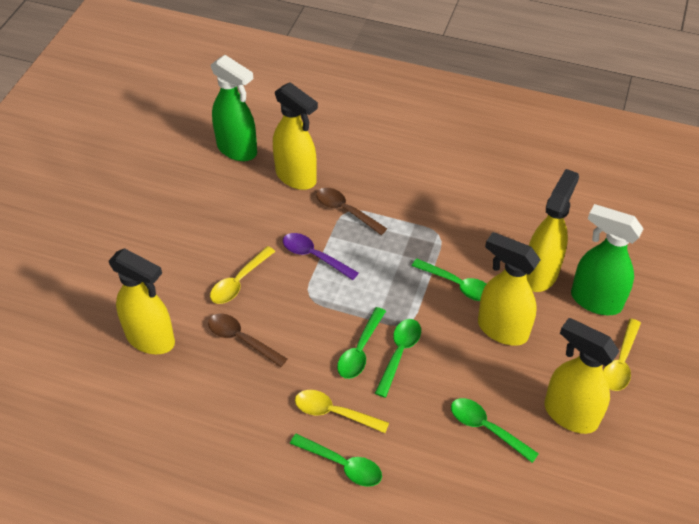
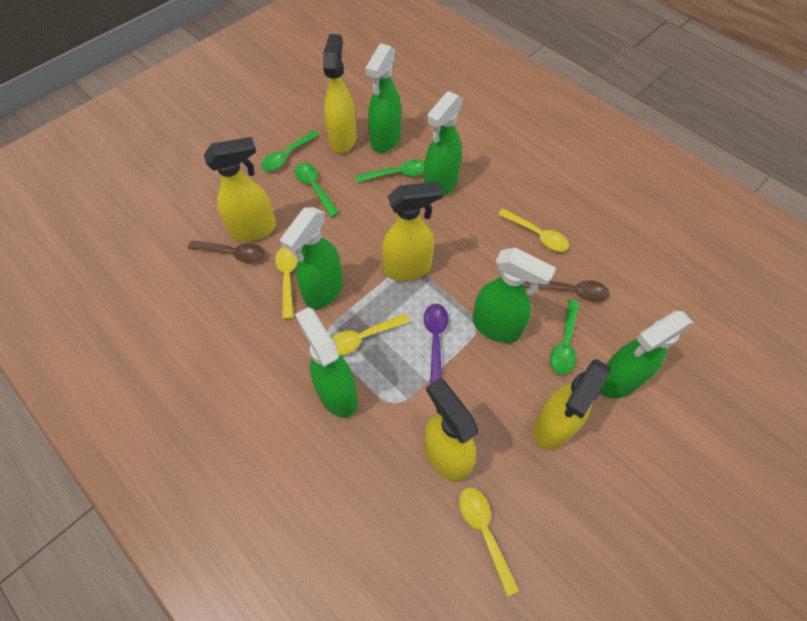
green spoon: [290,434,382,487] [337,307,386,379] [375,319,421,398] [412,259,486,301] [451,398,539,463] = 5 -> [261,130,319,171] [295,163,339,217] [355,160,425,182] [550,300,580,375] = 4
green spray bottle: [211,55,257,161] [571,204,644,315] = 2 -> [280,207,343,309] [295,307,358,418] [365,44,401,153] [424,91,463,197] [473,248,556,343] [601,311,694,398] = 6
yellow spoon: [210,246,275,304] [295,390,389,433] [603,319,641,391] = 3 -> [275,247,298,319] [332,313,410,355] [459,488,519,596] [498,209,569,252] = 4

